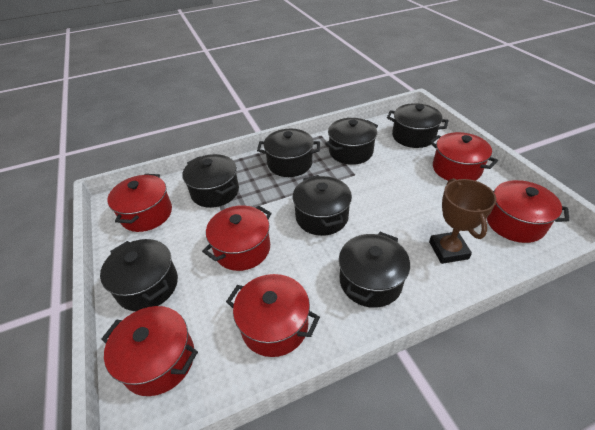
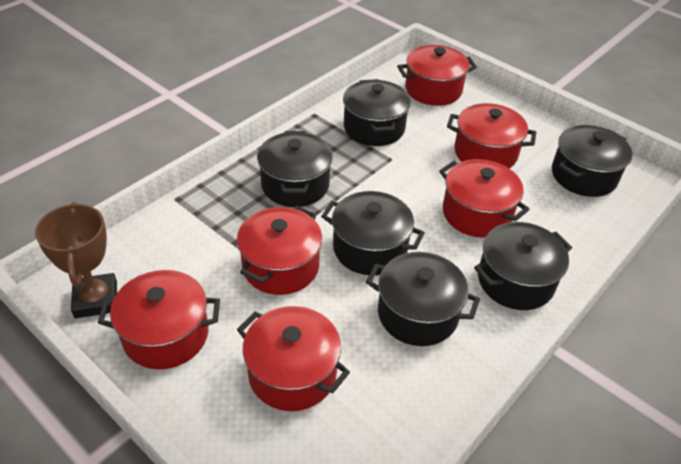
black pot: [100,239,178,311] [182,154,239,208] [257,129,320,177] [293,175,352,236] [325,118,378,165] [339,232,410,308] [387,103,448,148] = 7 -> [257,131,333,207] [321,191,425,275] [343,79,411,146] [366,252,480,346] [474,222,572,310] [552,125,632,197] = 6

